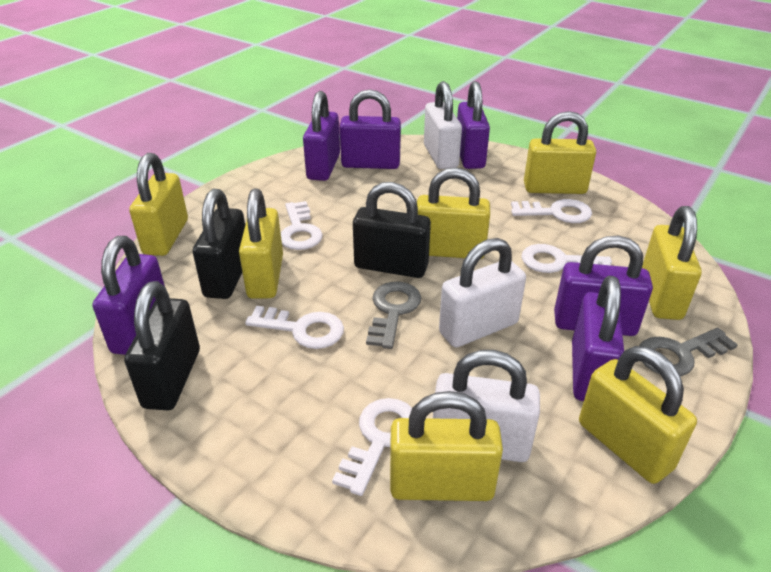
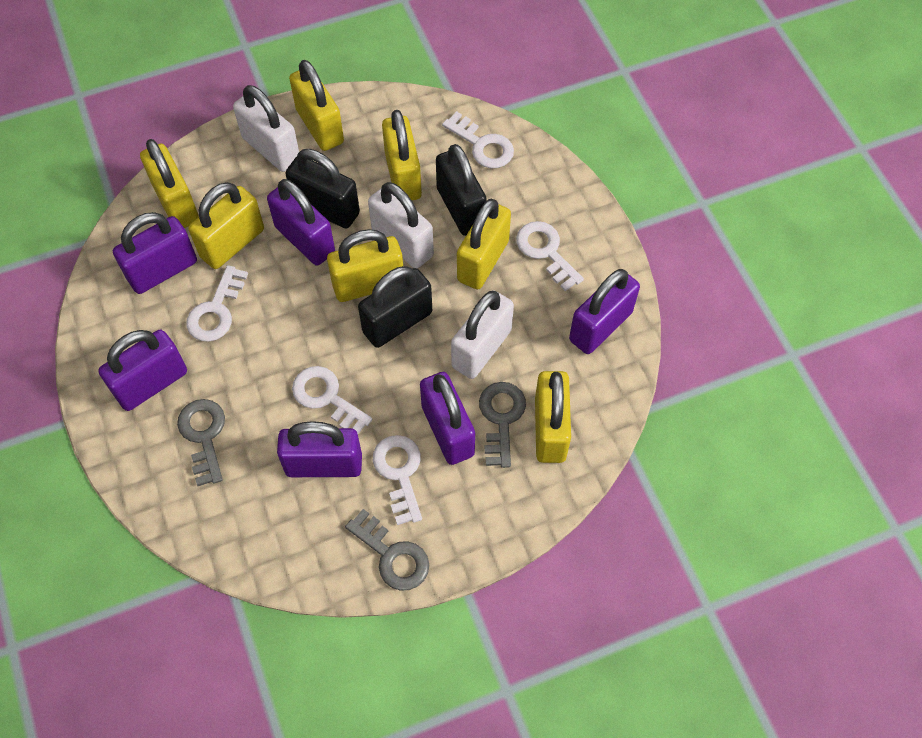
grey key: [366,282,421,349] [639,328,738,376] = 2 -> [177,399,225,486] [345,509,429,591] [479,382,526,468] = 3

